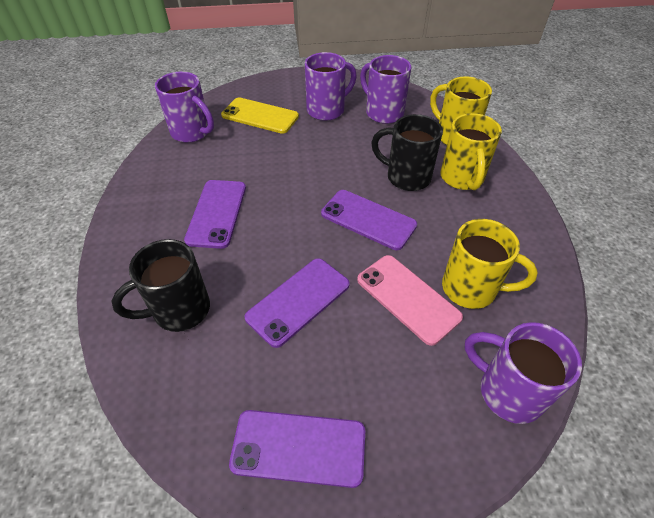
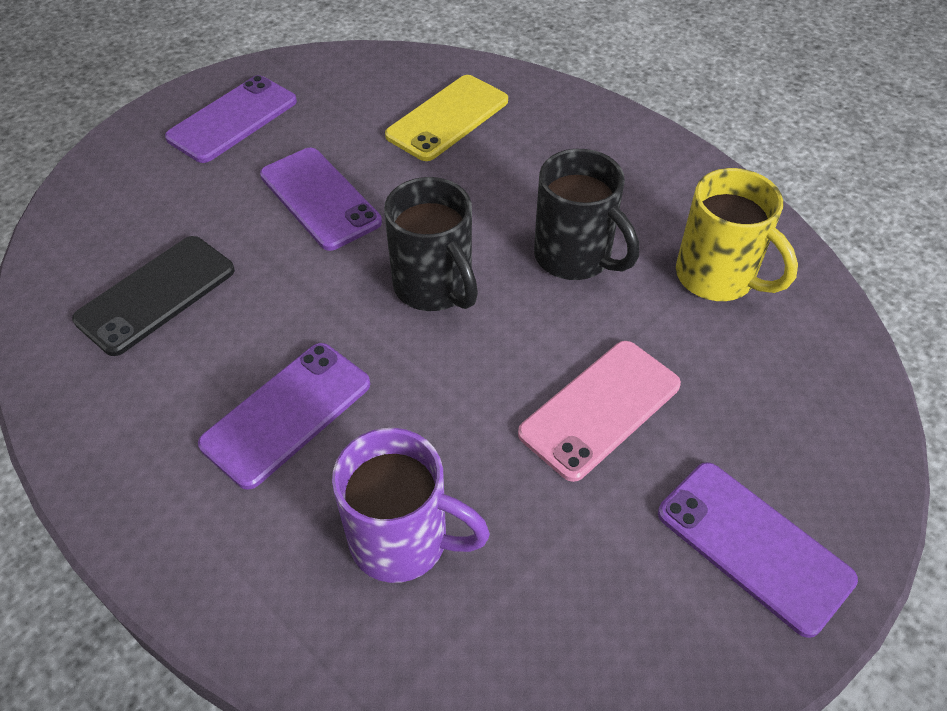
black phone: none = 0 -> [72,236,235,356] = 1
purple mug: [155,72,214,143] [305,52,357,121] [360,55,411,124] [465,322,582,424] = 4 -> [332,428,490,583] = 1
yellow mug: [430,77,492,145] [440,113,502,190] [442,219,538,309] = 3 -> [676,168,798,301] = 1

